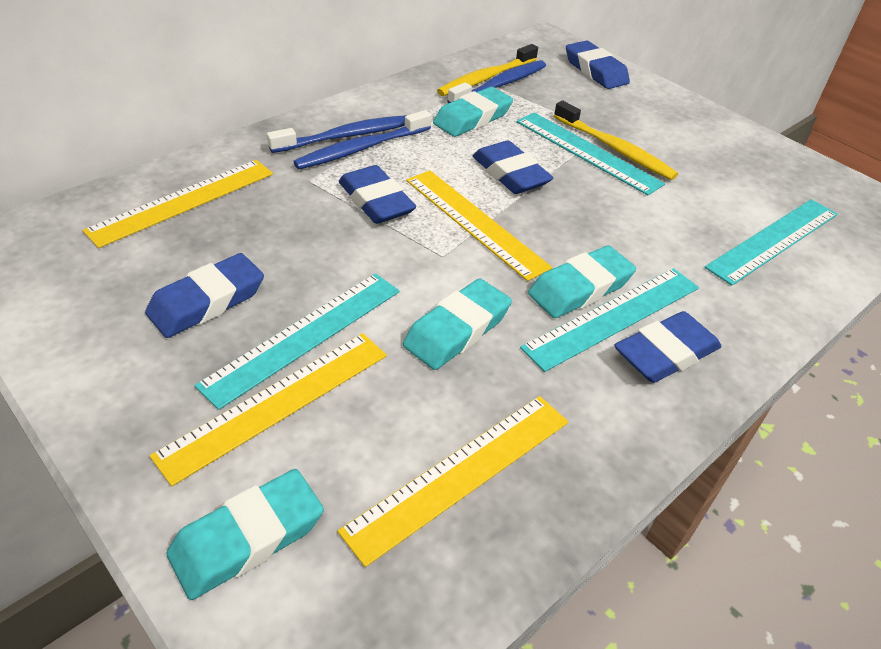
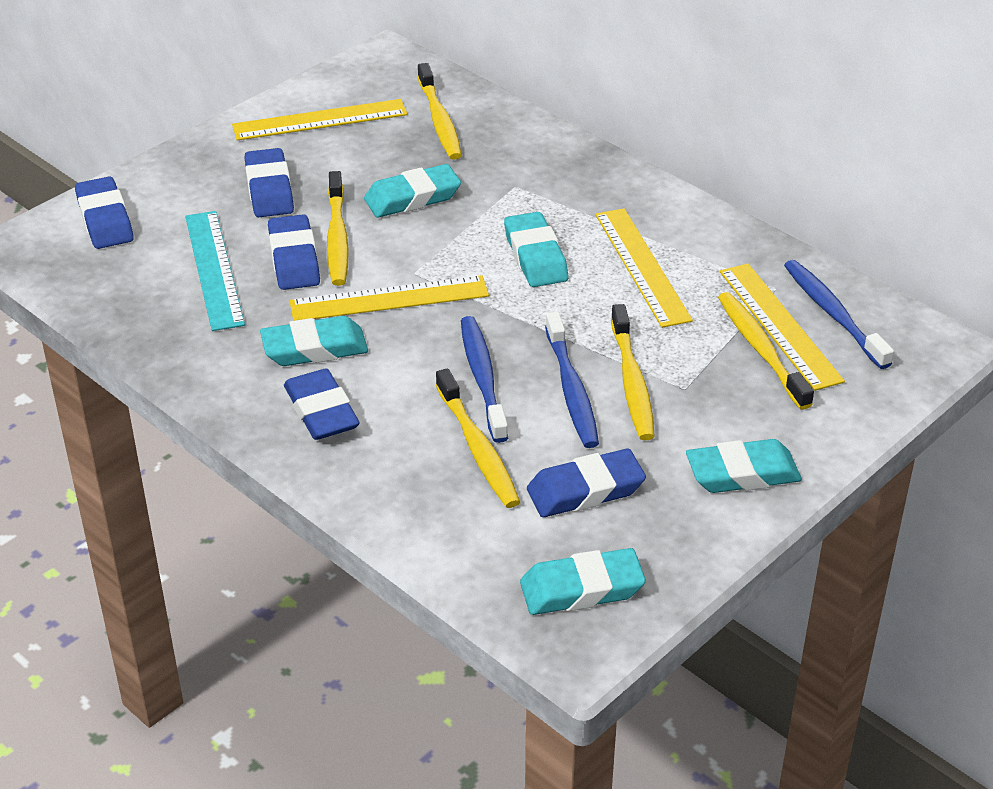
turquoise eraser: [167,469,324,600] [403,278,512,370] [433,87,513,137] [528,245,636,318] = 4 -> [260,316,368,366] [364,164,461,218] [504,212,568,287] [520,548,646,615] [686,439,802,493] = 5
turquoise ruler: [194,273,400,410] [517,113,665,195] [520,268,699,372] [705,199,838,286] = 4 -> [185,211,245,331] = 1
yellow toothbrush: [437,44,538,96] [554,101,678,180] = 2 -> [327,171,349,286] [418,63,462,160] [436,368,520,508] [611,304,655,440] [718,292,814,410] = 5

